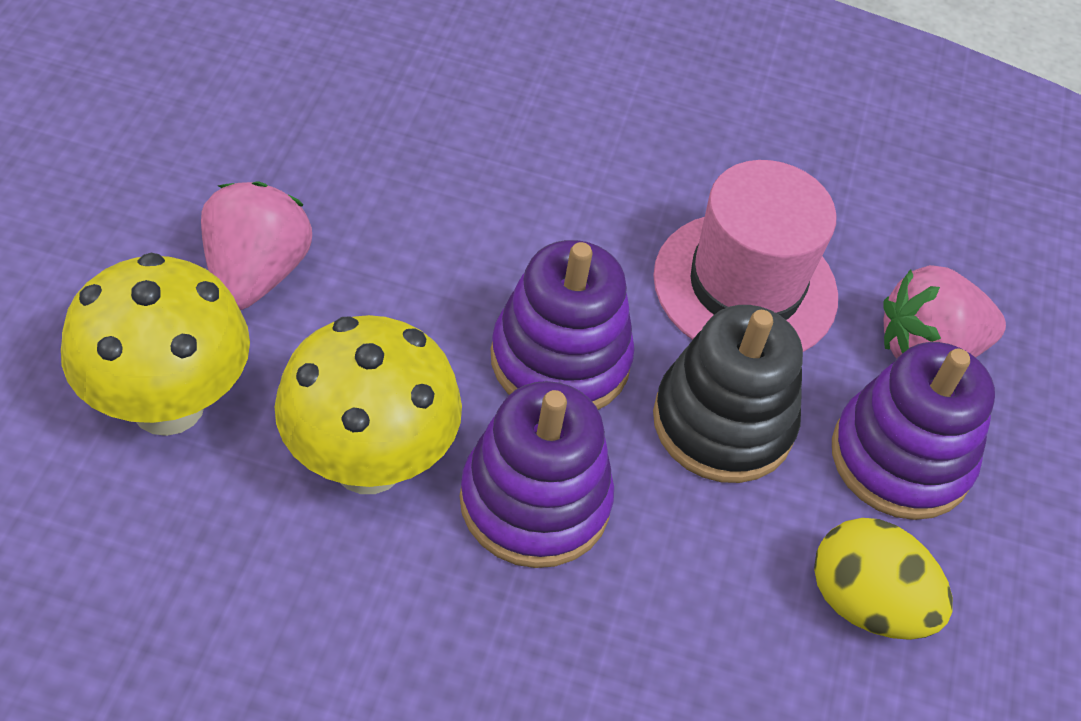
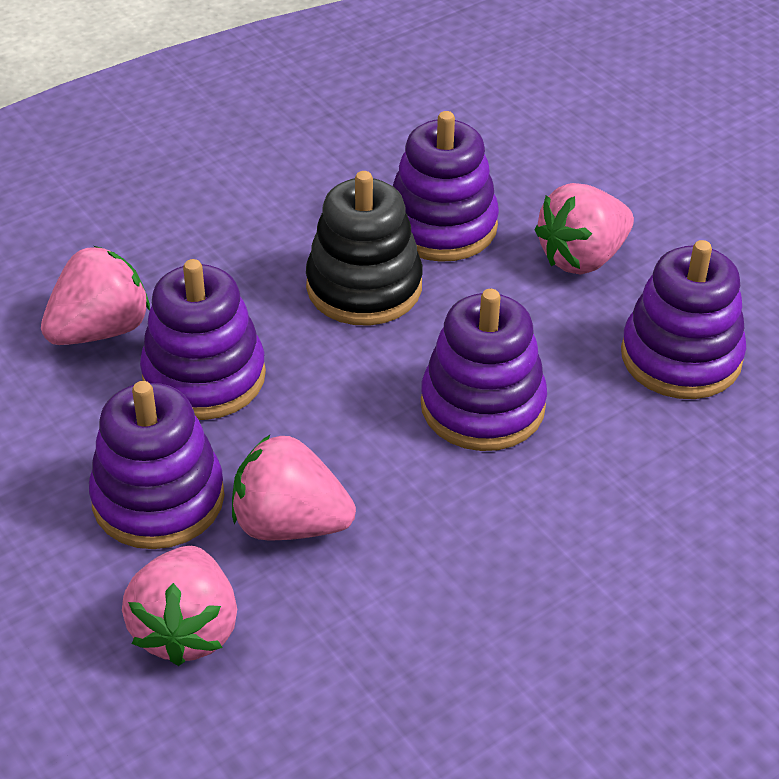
pink hat: [653,160,838,352] = 1 -> none = 0
pink strawberry: [201,182,312,310] [884,265,1006,359] = 2 -> [41,246,150,345] [122,546,237,666] [232,434,356,540] [535,183,634,275] = 4
purple stacking toy: [460,381,614,568] [491,240,635,410] [832,342,995,520] = 3 -> [89,381,225,549] [140,259,266,420] [393,111,499,262] [421,289,547,451] [621,240,746,399] = 5
yellow egg: [814,518,953,640] = 1 -> none = 0
yellow mushroom: [61,253,250,436] [275,315,462,494] = 2 -> none = 0

